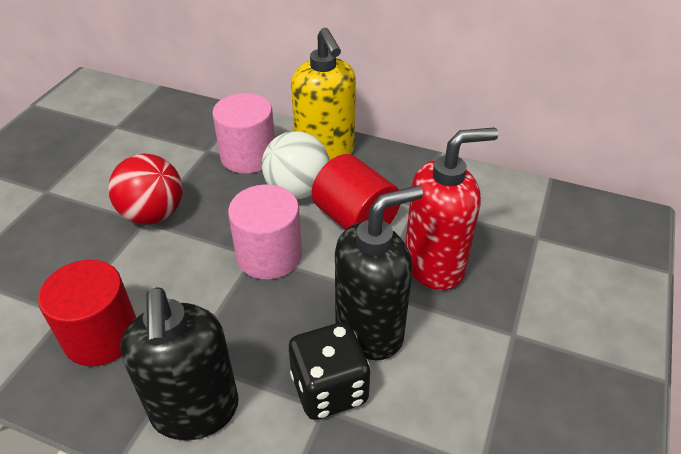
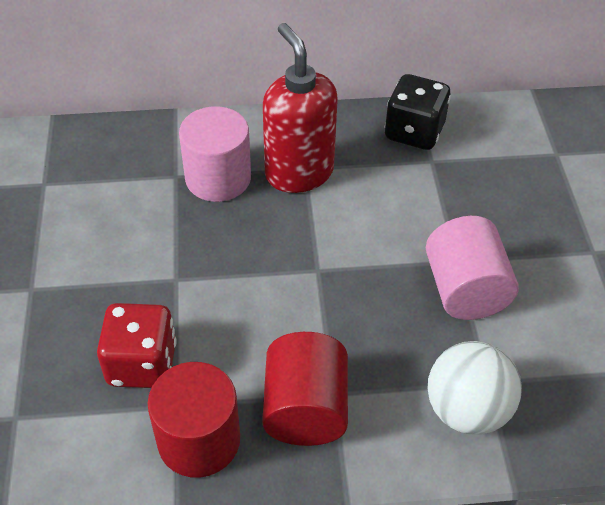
black soap dispenser: [120,287,239,441] [335,185,423,360] = 2 -> none = 0
red ball: [108,154,183,224] = 1 -> none = 0
red dice: none = 0 -> [97,303,177,388] = 1
yellow soap dispenser: [291,28,356,161] = 1 -> none = 0

